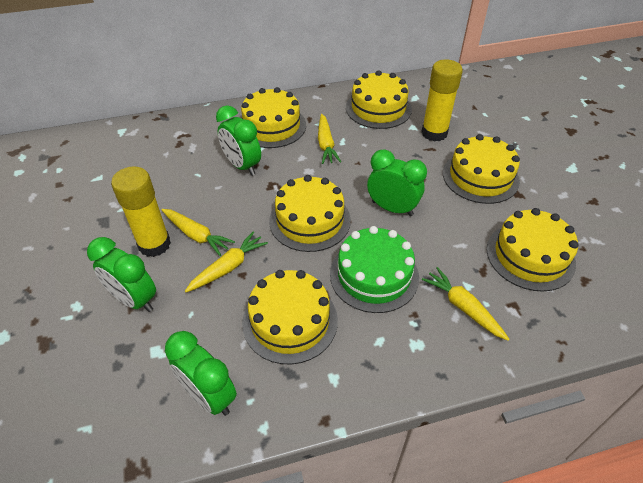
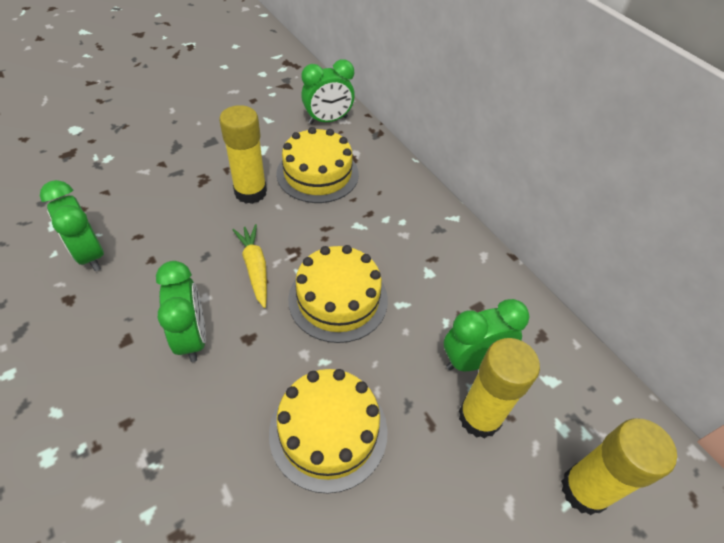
green cake: [330,226,419,313] = 1 -> none = 0
yellow cake: [241,87,306,148] [242,270,338,364] [269,175,351,252] [346,70,412,129] [443,134,520,204] [487,208,579,292] = 6 -> [269,369,388,494] [276,127,359,203] [288,245,388,343] = 3
yellow carrot: [161,209,235,256] [185,231,268,292] [318,114,341,164] [422,267,509,341] = 4 -> [233,224,267,308] = 1
yellow glue stick: [111,166,171,257] [421,60,463,142] = 2 -> [219,105,267,204] [459,338,540,439] [561,419,677,515] = 3

